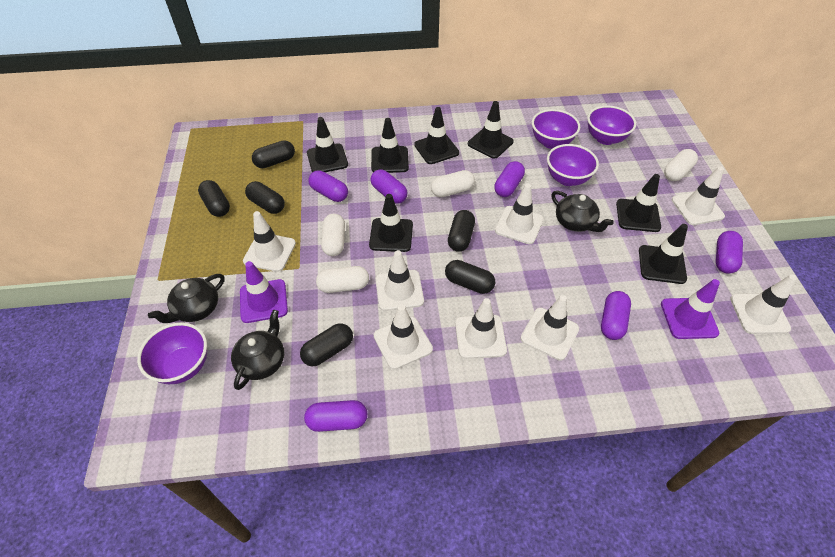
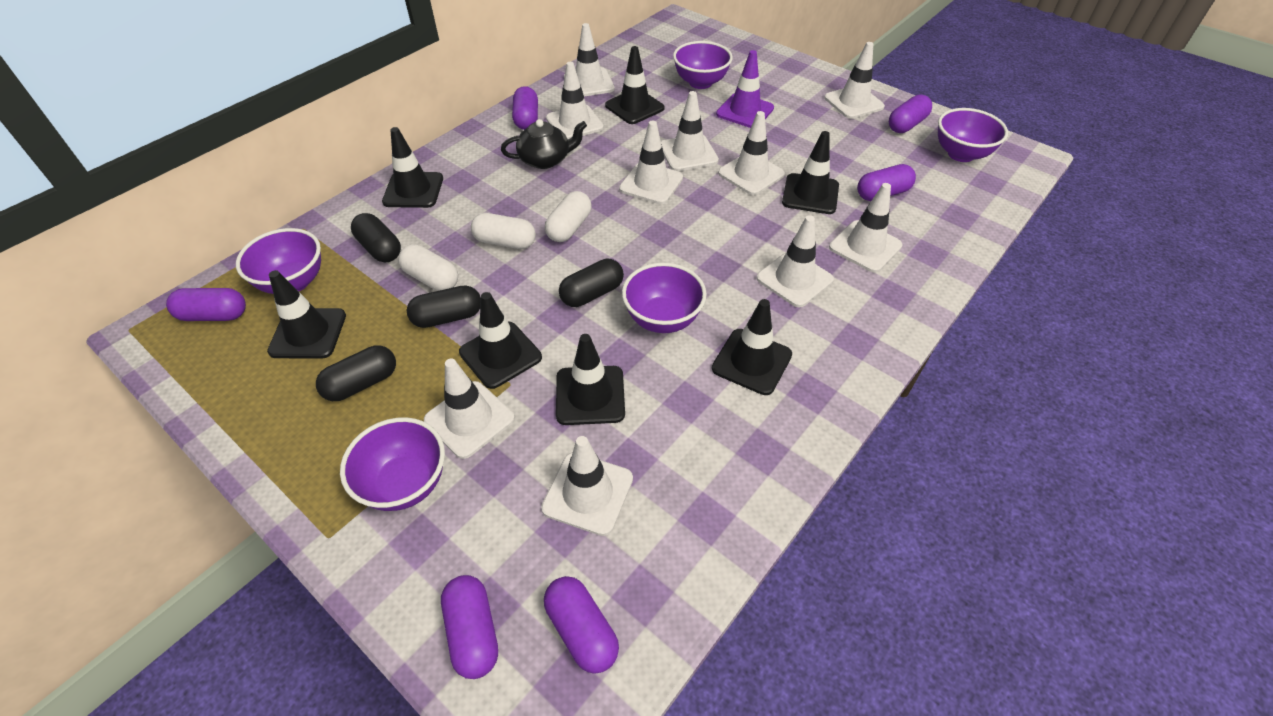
black capsule: [198,180,230,217] [245,181,285,214] [252,140,295,168] [300,323,353,367] [445,260,495,294] [448,210,475,252] = 6 -> [316,346,396,401] [351,213,401,262] [407,285,481,328] [559,259,624,307] = 4
black teapot: [148,274,225,323] [231,310,284,390] [551,191,614,232] = 3 -> [501,119,587,169] = 1
purple bowl: [137,322,207,384] [532,109,580,149] [547,144,599,186] [587,106,636,145] = 4 -> [236,228,321,294] [340,417,445,511] [622,263,707,333] [673,41,733,89] [938,108,1008,162] = 5
purple traffic cone: [240,261,288,323] [661,279,720,339] = 2 -> [716,50,774,128] = 1
white capsule: [316,266,369,293] [321,214,345,256] [431,170,475,197] [664,149,698,181] = 4 -> [398,244,458,291] [471,213,536,249] [545,191,591,242] = 3
white traffic cone: [243,211,296,272] [374,304,433,369] [376,250,424,311] [455,298,507,359] [495,183,544,244] [521,295,579,360] [672,166,725,225] [730,274,797,334] = 8 -> [424,359,515,459] [541,436,633,536] [546,62,604,139] [564,23,615,96] [619,120,683,204] [661,91,719,171] [718,111,785,195] [756,215,834,307] [824,42,885,119] [829,183,903,273] = 10

